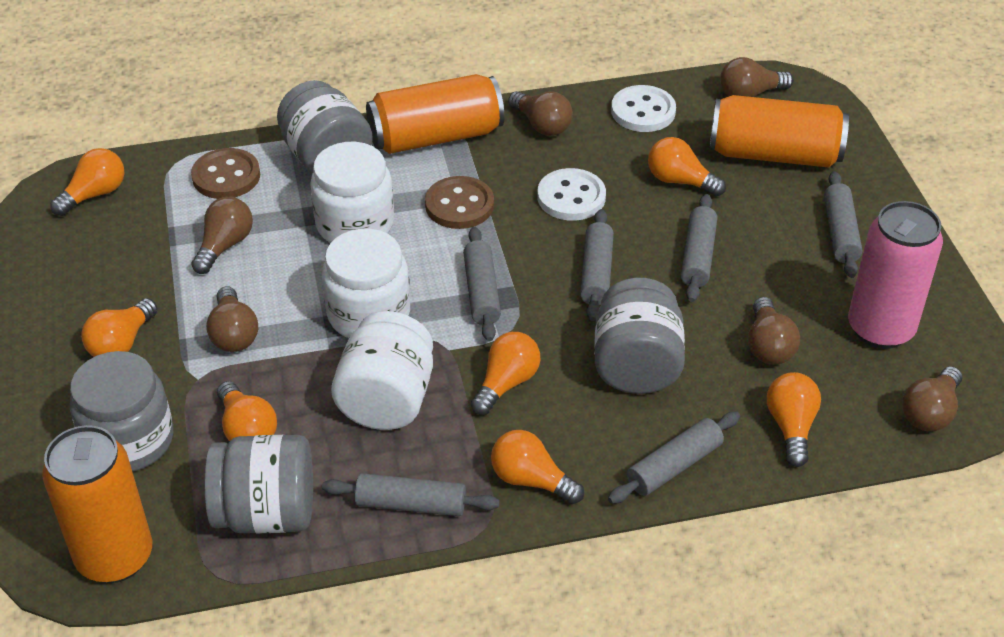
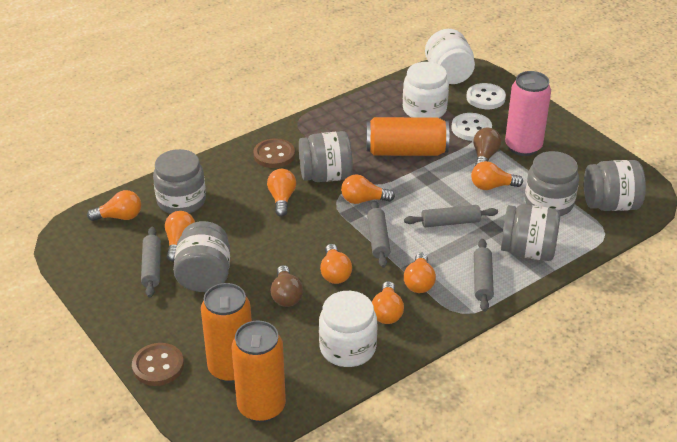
brown light bulb: [191,197,253,274] [206,286,258,352] [508,91,573,136] [720,57,794,97] [748,297,800,365] [902,366,962,432] = 6 -> [271,265,303,307] [473,127,502,166] = 2
grey jar: [70,351,173,472] [205,435,313,534] [277,80,373,174] [594,278,685,394] = 4 -> [153,149,206,214] [173,221,230,292] [299,131,353,182] [501,204,560,261] [525,151,579,216] [584,160,646,211] = 6
grey rolling pin: [322,473,500,516] [463,227,501,341] [580,209,614,321] [608,412,740,504] [681,194,717,302] [824,171,862,278] = 6 -> [141,227,161,298] [367,200,390,268] [404,205,498,227] [474,239,494,312] = 4
orange light bulb: [50,148,124,216] [81,298,158,357] [217,381,277,441] [471,332,540,415] [491,430,584,504] [648,137,726,197] [767,372,821,467] = 7 -> [87,190,141,221] [165,211,195,262] [267,169,296,217] [320,244,352,284] [341,174,395,204] [372,281,404,324] [404,253,436,293] [471,161,523,190] = 8

